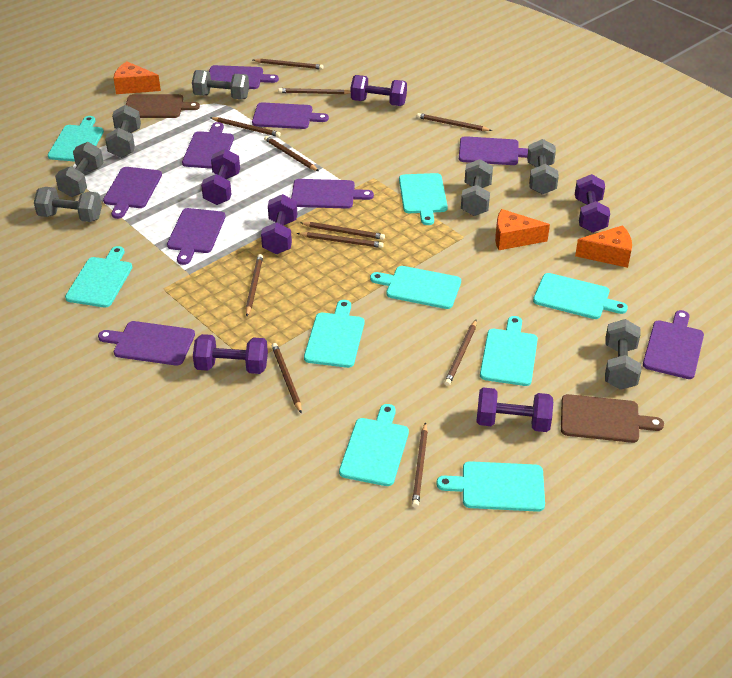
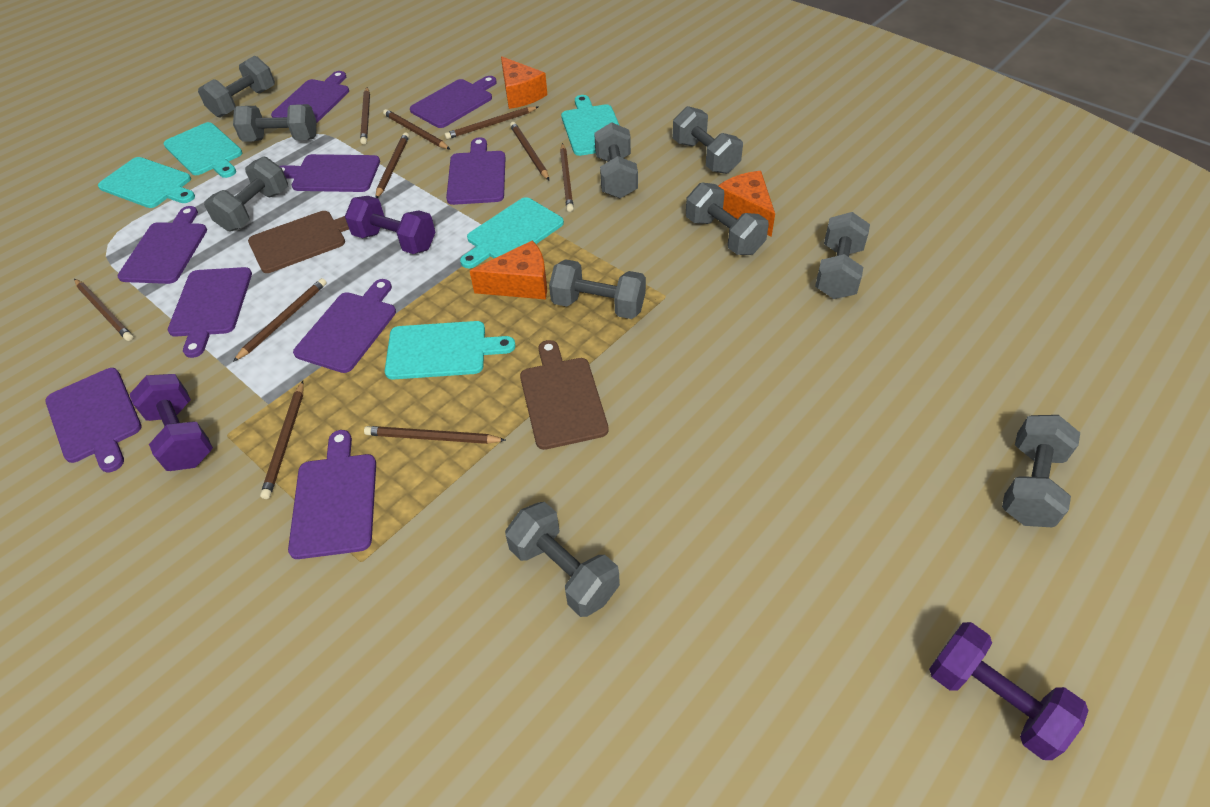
brown pencil: [210,117,281,137] [246,254,263,316] [253,59,324,69] [264,136,319,171] [272,343,302,414] [278,88,351,94] [297,232,384,248] [300,222,385,240] [412,422,428,507] [417,113,492,131] [444,320,477,386] = 11 -> [74,279,133,341] [233,278,327,362] [260,381,304,499] [360,87,370,144] [364,426,506,444] [375,132,409,198] [383,109,450,149] [444,106,538,139] [510,122,549,180] [560,143,574,212] = 10
grey dumbbell: [34,187,102,222] [55,142,104,197] [105,105,141,158] [192,70,249,99] [461,159,493,216] [527,139,559,195] [605,319,641,390] = 7 -> [198,56,275,117] [204,156,288,231] [233,104,317,142] [505,502,620,617] [549,259,646,319] [594,122,638,198] [673,106,743,174] [686,183,769,255] [815,212,870,299] [1002,415,1080,527] = 10
purple dumbbell: [193,334,268,374] [201,149,240,205] [261,194,297,254] [351,75,407,106] [476,387,553,432] [575,174,610,233] = 6 -> [129,374,213,471] [345,196,435,254] [929,622,1088,760] = 3
turquoise cutting board: [48,116,104,162] [65,246,132,308] [304,300,364,368] [339,404,409,486] [370,266,461,309] [399,173,448,225] [436,461,545,512] [480,316,538,386] [533,273,628,319] = 9 -> [98,157,195,208] [163,122,243,178] [385,321,516,379] [460,197,564,268] [561,95,620,156] = 5

